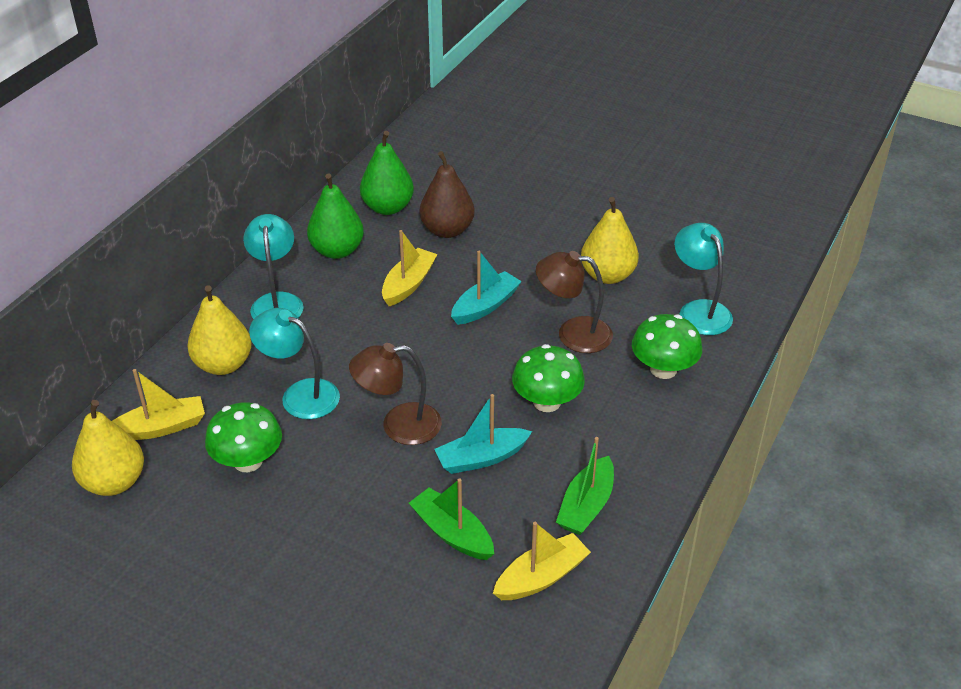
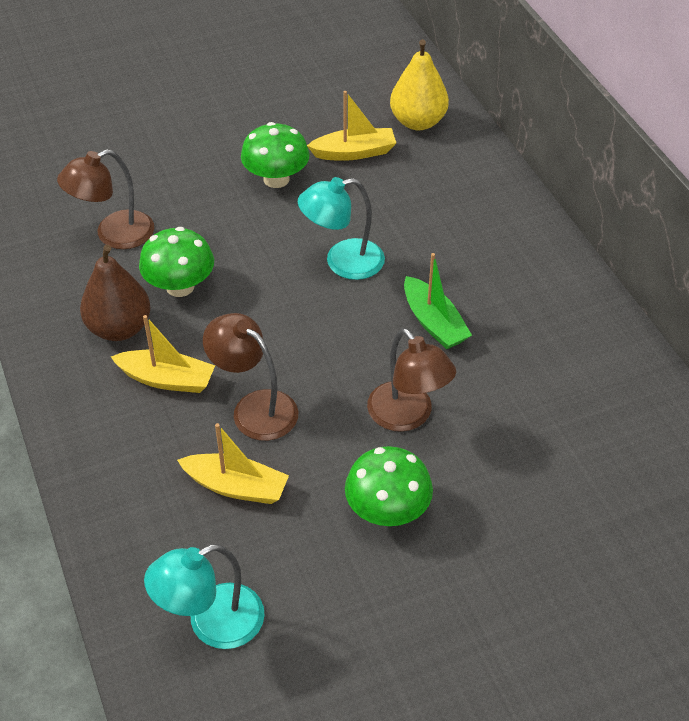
brown lamp: [349,343,442,445] [536,251,613,353] = 2 -> [57,149,154,249] [203,313,298,441] [367,328,456,432] = 3
green boat: [409,478,494,560] [556,437,614,535] = 2 -> [404,253,472,349] = 1
green pear: [307,173,364,259] [360,131,414,215] = 2 -> none = 0
turquoise boat: [434,394,532,474] [451,251,522,325] = 2 -> none = 0
turquoise lamp: [243,214,304,319] [249,308,340,419] [675,223,733,335] = 3 -> [144,544,265,649] [298,177,385,280] = 2
yellow pear: [72,400,144,496] [187,285,252,375] [581,197,639,284] = 3 -> [390,39,449,130] = 1

